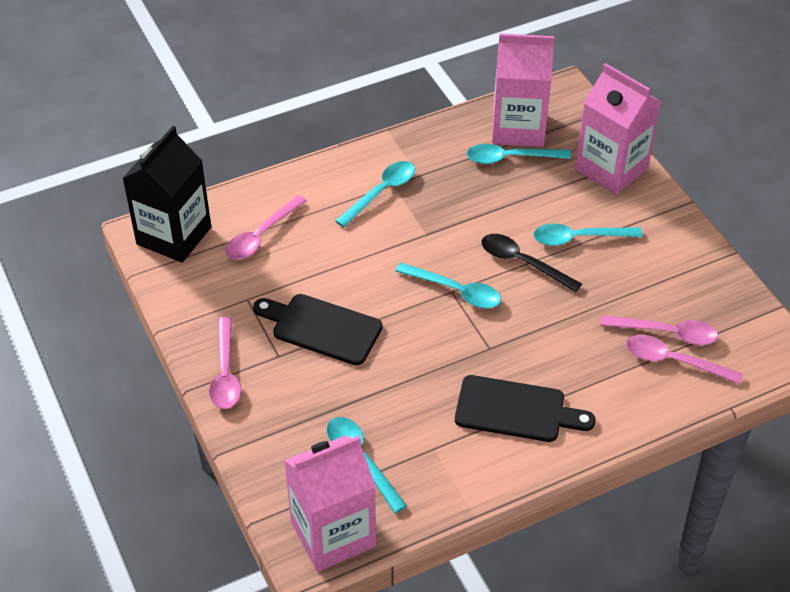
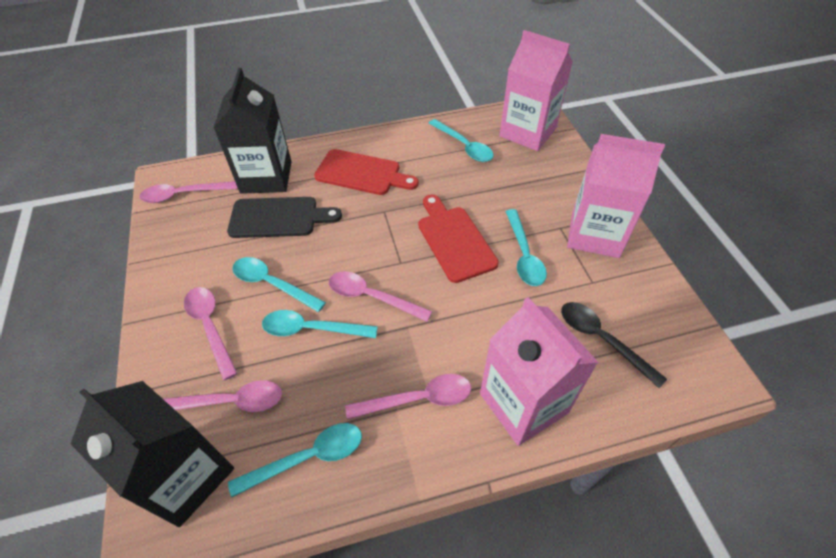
black carton: [122,126,211,263] = 1 -> [71,381,234,527] [213,68,292,194] = 2
black cutting board: [253,294,382,365] [455,375,596,442] = 2 -> [227,197,342,238] = 1
pink spoon: [209,317,241,409] [225,195,307,259] [600,315,718,345] [626,335,743,384] = 4 -> [139,181,238,203] [163,380,282,412] [184,287,238,380] [329,271,432,322] [345,374,471,420] = 5
red cutting board: none = 0 -> [314,149,419,195] [418,194,499,283] = 2

